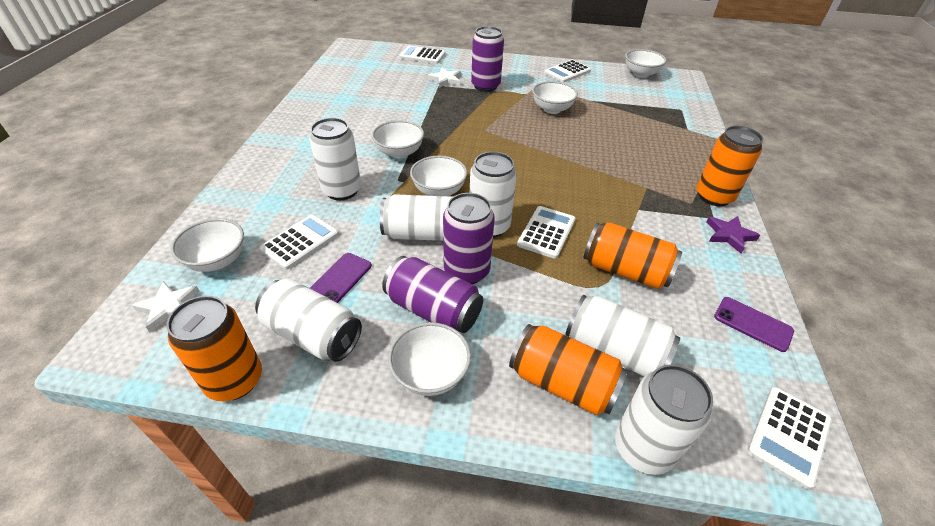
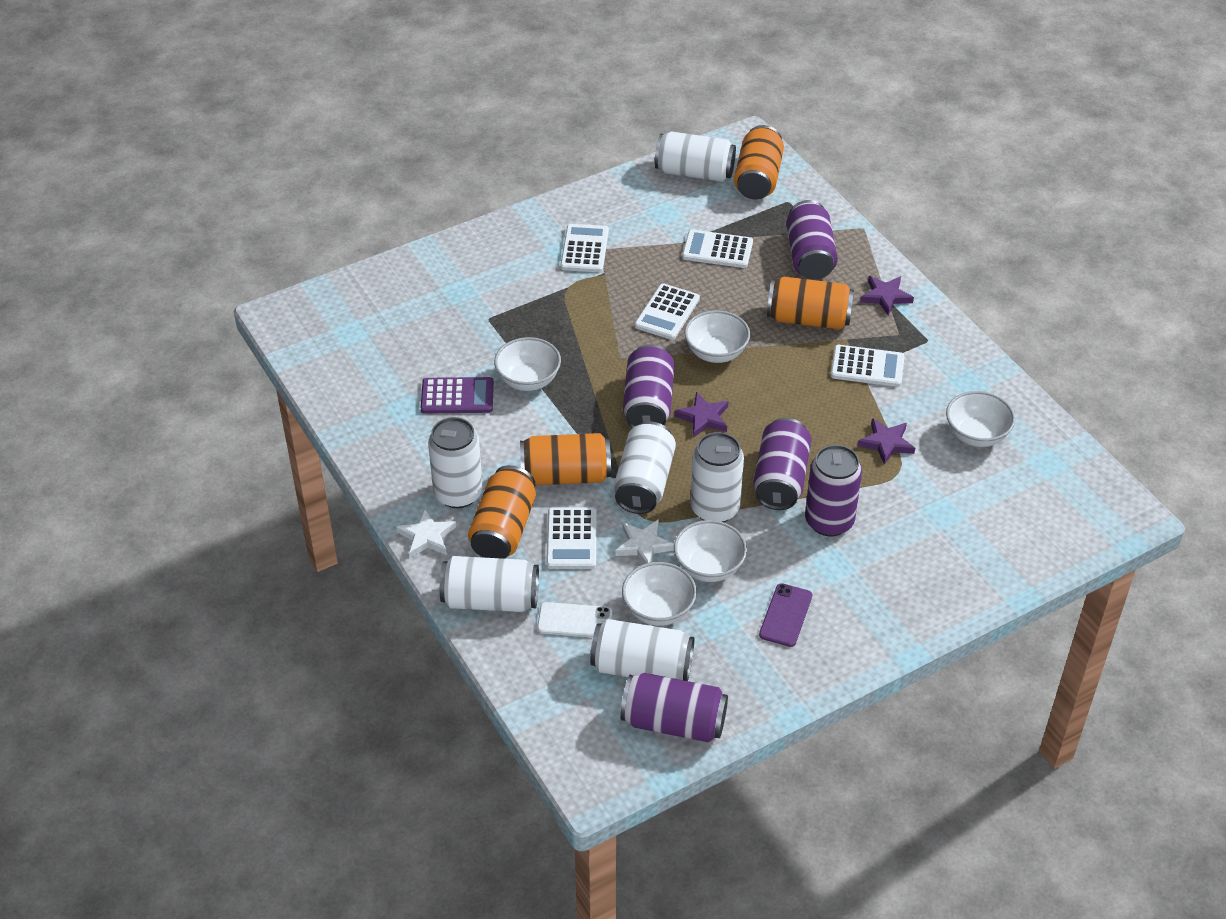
purple calculator: none = 0 -> [421,377,494,414] = 1
purple can: [382,256,483,333] [443,193,495,284] [471,26,504,92] = 3 -> [620,673,728,742] [623,345,674,428] [753,418,812,510] [786,200,838,279] [805,445,862,537] = 5
purple phone: [310,253,372,303] [714,297,794,352] = 2 -> [759,583,812,647] = 1
purple star: [706,216,760,253] = 1 -> [674,392,729,438] [857,418,915,465] [860,276,914,315] = 3
white bowl: [171,218,244,272] [372,120,424,158] [388,322,471,396] [410,156,467,196] [532,81,578,114] [625,49,666,78] = 6 -> [494,337,561,391] [622,562,697,626] [674,520,747,582] [684,310,750,363] [946,391,1015,447] = 5
white phone: none = 0 -> [537,602,612,638] = 1

